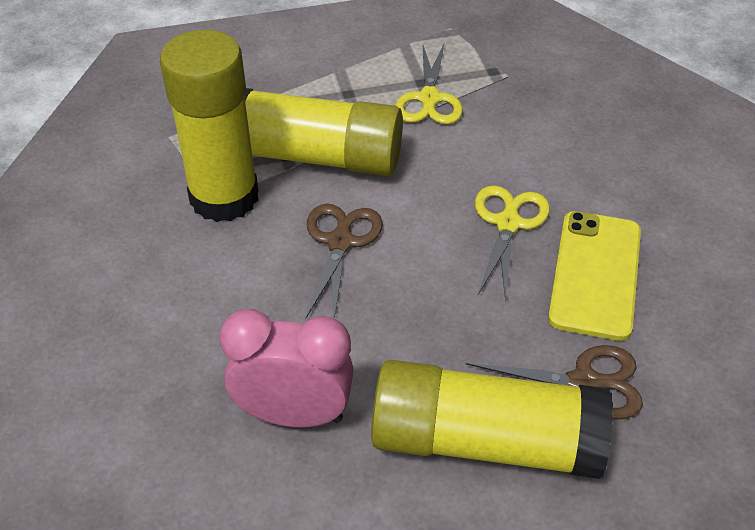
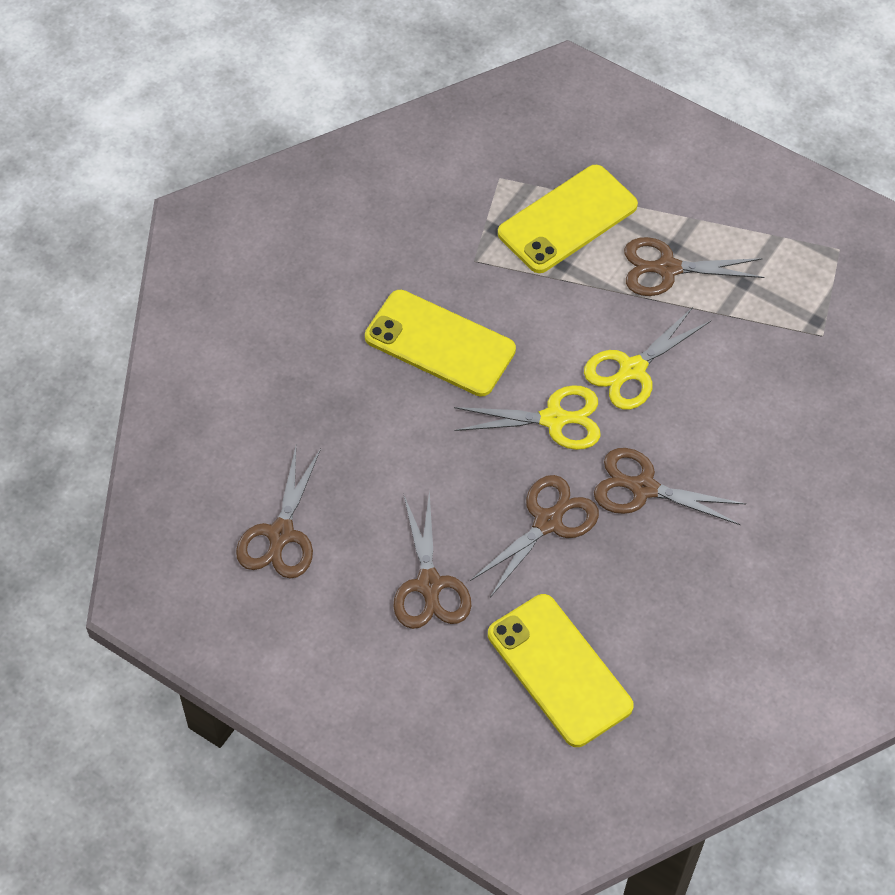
brown scissors: [305,204,383,320] [466,345,643,419] = 2 -> [236,447,321,578] [393,492,471,629] [470,475,599,598] [594,448,746,525] [624,237,765,296] = 5
pink clock: [219,309,354,428] = 1 -> none = 0
yellow glue stick: [160,30,258,222] [244,88,403,176] [371,360,613,479] = 3 -> none = 0
yellow phone: [548,211,641,341] = 1 -> [365,290,516,397] [488,594,634,747] [498,165,638,273] = 3

